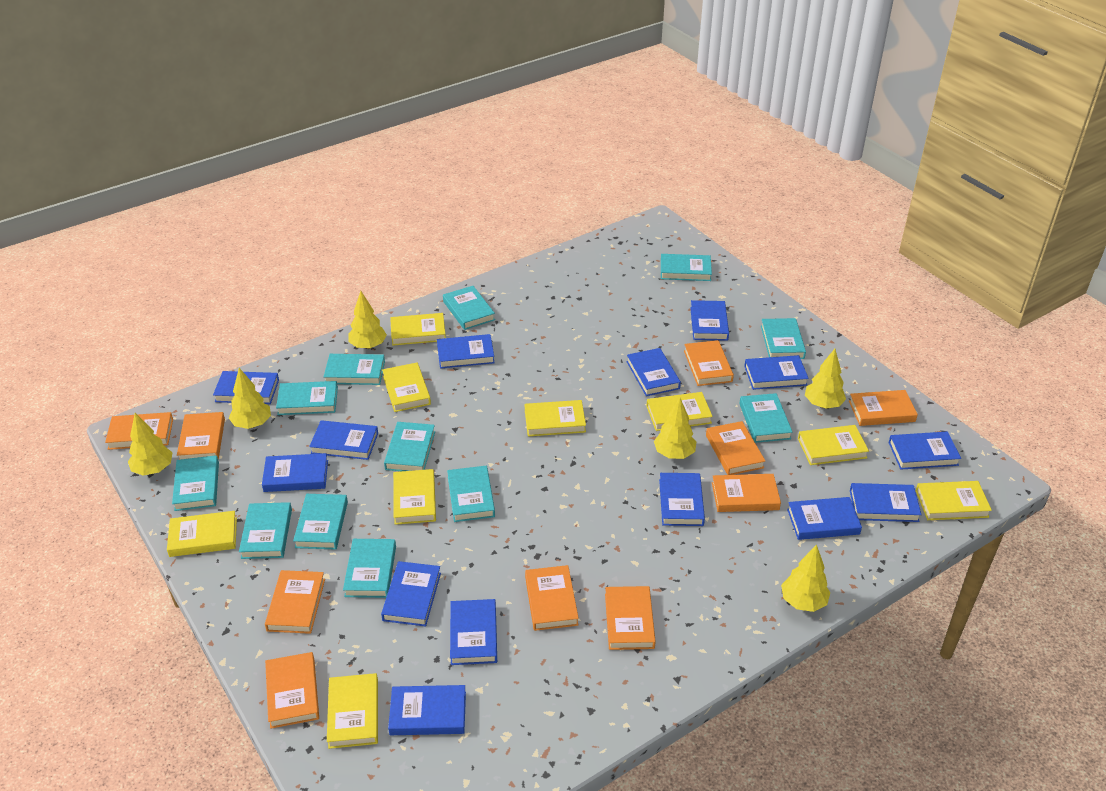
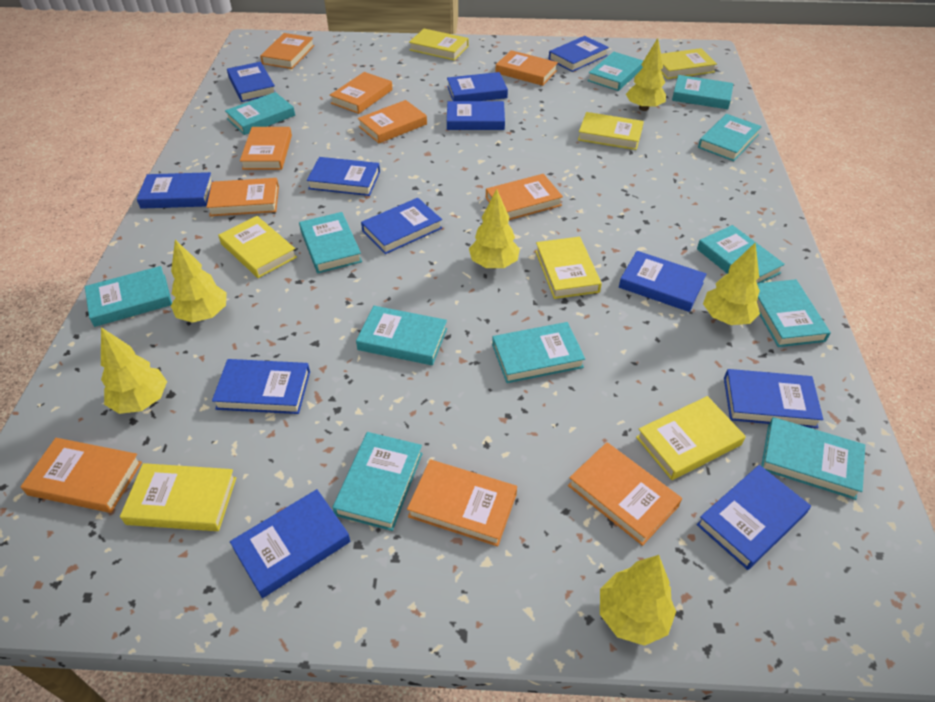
blue book: [213,371,279,404] [262,453,328,492] [309,420,378,460] [381,561,441,626] [388,685,466,735] [437,334,495,369] [450,599,497,665] [627,348,681,396] [659,473,705,526] [690,300,729,341] [744,355,809,390] [787,497,862,540] [850,483,922,522] [889,431,961,470] = 14 -> [137,172,214,209] [212,359,310,414] [227,62,275,102] [230,489,351,598] [307,157,380,196] [361,198,442,254] [447,72,508,101] [447,101,505,130] [549,36,609,72] [619,251,706,312] [696,465,811,570] [724,369,823,428] = 12
yellow book: [167,511,237,557] [327,673,378,749] [382,363,431,412] [390,313,446,346] [393,469,436,525] [525,400,586,436] [647,392,713,431] [798,425,869,465] [916,481,992,520] = 9 -> [120,463,237,531] [218,216,297,278] [409,29,468,61] [535,237,602,299] [578,112,644,150] [636,396,746,480] [660,48,717,79] = 7

